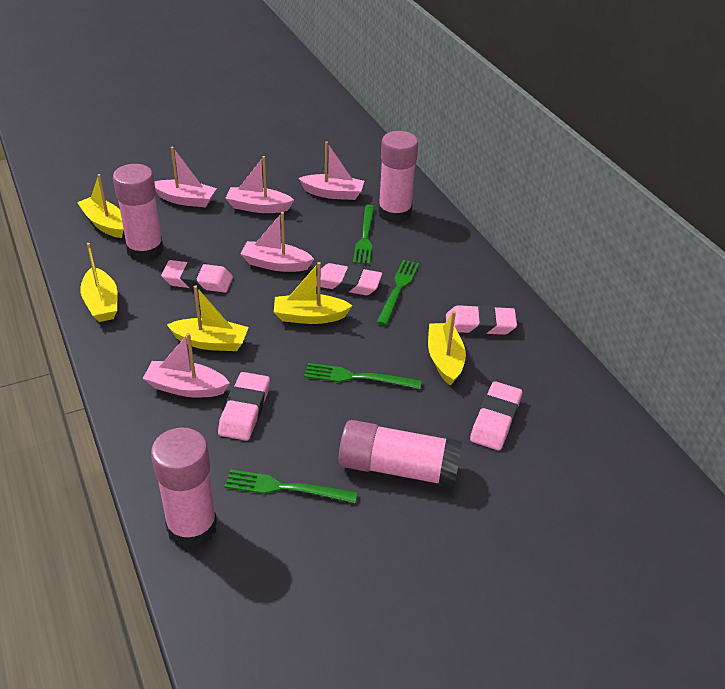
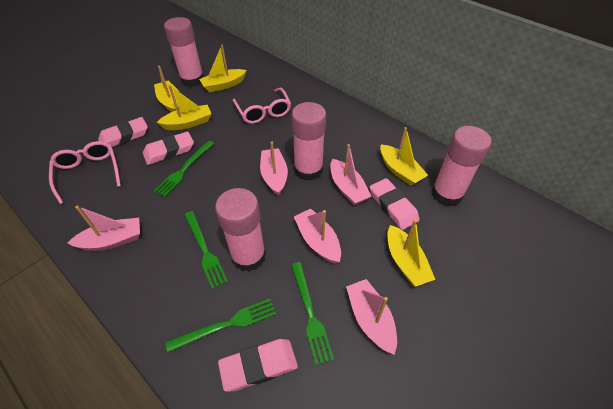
pink eraser: [161,260,233,293] [218,372,270,441] [316,263,382,295] [446,305,517,335] [470,381,522,450] = 5 -> [98,117,148,147] [143,131,194,165] [218,339,298,392] [370,178,420,230] = 4
pink glasses: none = 0 -> [49,141,121,204] [233,88,291,124] = 2

